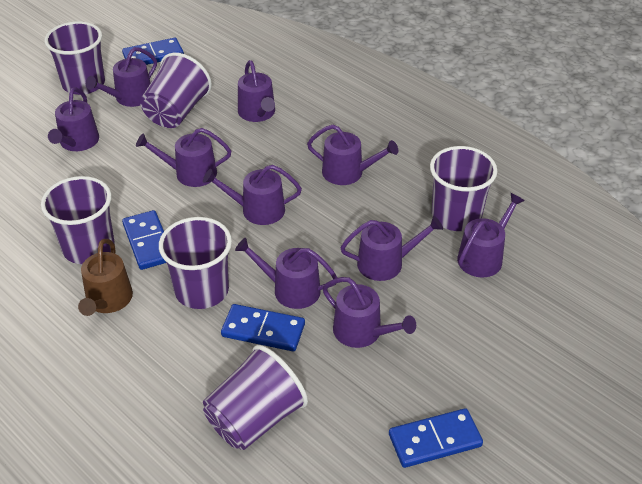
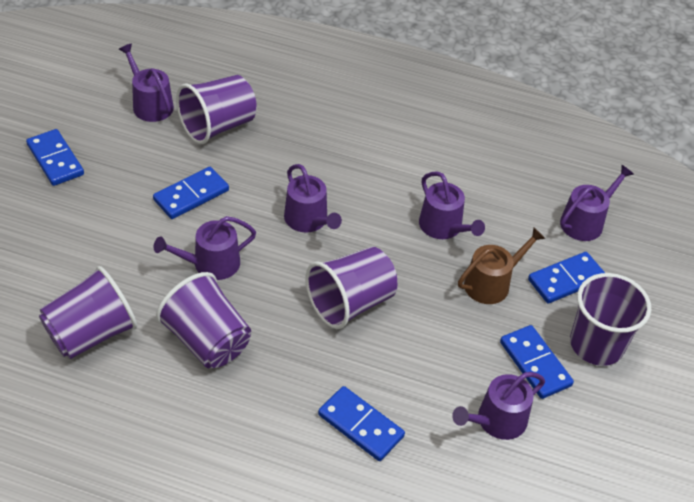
blue domino: [122,38,184,65] [122,210,166,270] [221,304,305,351] [389,408,483,468] = 4 -> [26,129,84,186] [153,167,229,219] [318,386,405,461] [500,325,574,399] [528,252,605,304] = 5
purple cup: [41,176,114,264] [44,21,105,95] [140,53,212,128] [159,217,232,309] [203,345,308,450] [430,146,497,231] = 6 -> [39,266,137,359] [156,272,251,369] [176,75,257,144] [306,247,397,329] [570,273,651,366] = 5
purple watering can: [48,87,99,151] [86,47,157,107] [136,128,231,187] [203,165,302,225] [235,238,337,309] [238,60,275,122] [307,125,398,185] [323,277,416,348] [340,216,443,281] [457,193,525,278] = 10 -> [119,43,174,122] [154,216,256,280] [284,164,342,233] [419,171,485,239] [452,372,545,440] [560,165,634,241] = 6

